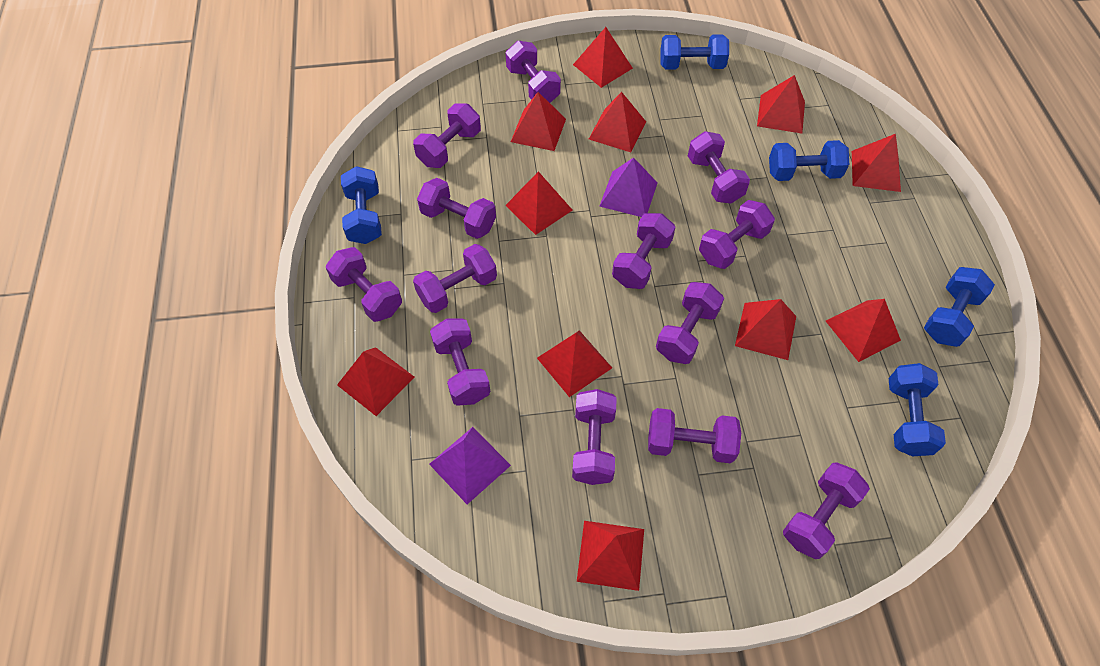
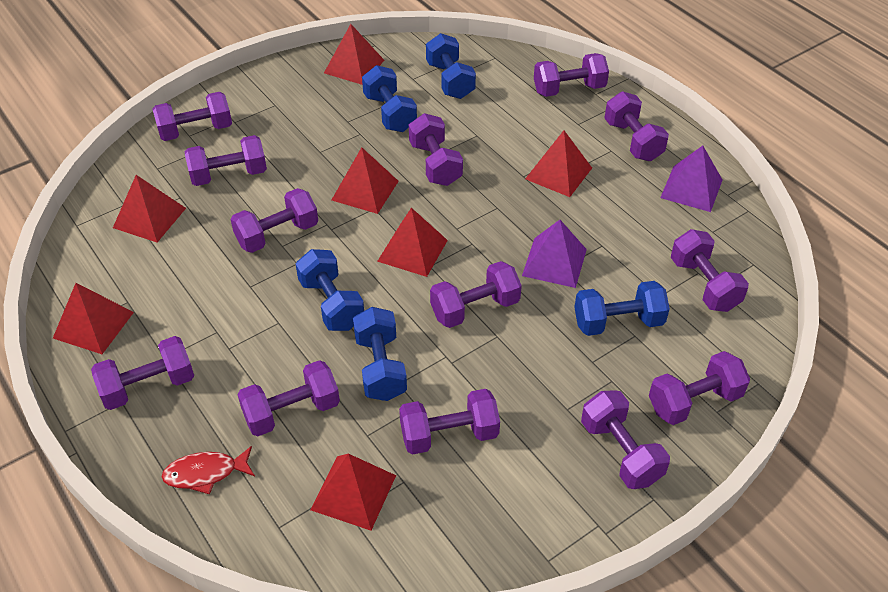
red fish: none = 0 -> [161,446,255,494] = 1
red pyramid: [337,347,414,416] [505,171,573,235] [511,92,566,151] [537,330,612,397] [573,27,633,88] [577,521,644,591] [589,92,646,152] [735,299,796,360] [757,75,805,133] [826,299,901,362] [852,134,901,192] = 11 -> [53,283,134,354] [113,175,186,242] [310,454,396,531] [324,24,384,85] [332,147,399,214] [377,208,448,277] [525,130,592,197] = 7

